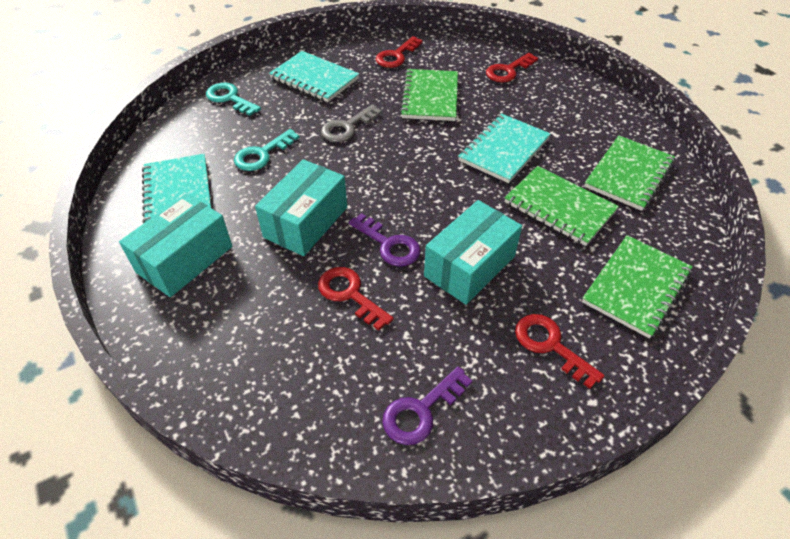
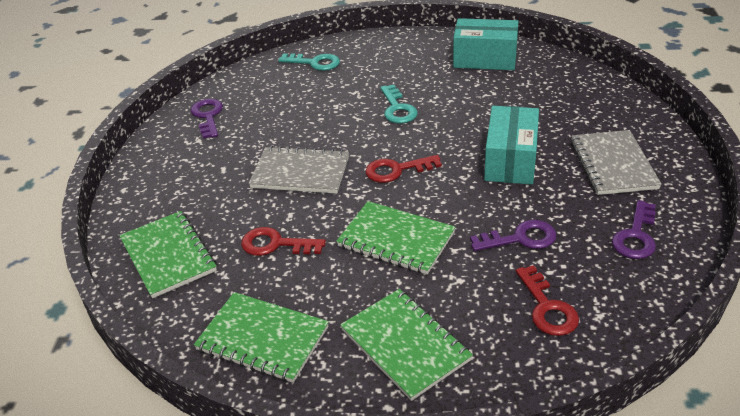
grey key: [321,104,382,142] = 1 -> none = 0
grey notebook: none = 0 -> [249,146,349,193] [571,130,662,195] = 2
purple key: [349,213,421,266] [382,366,472,445] = 2 -> [191,99,223,139] [470,220,556,251] [612,200,656,259] = 3
red key: [318,267,393,331] [375,36,423,68] [486,53,538,82] [515,314,605,389] = 4 -> [241,227,326,256] [365,155,442,183] [516,265,579,336] = 3
turquoise box: [119,193,232,297] [255,159,347,256] [424,200,522,305] = 3 -> [453,18,519,70] [484,106,539,185] = 2
turquoise notebook: [142,154,211,224] [269,51,359,102] [458,113,551,183] = 3 -> none = 0

